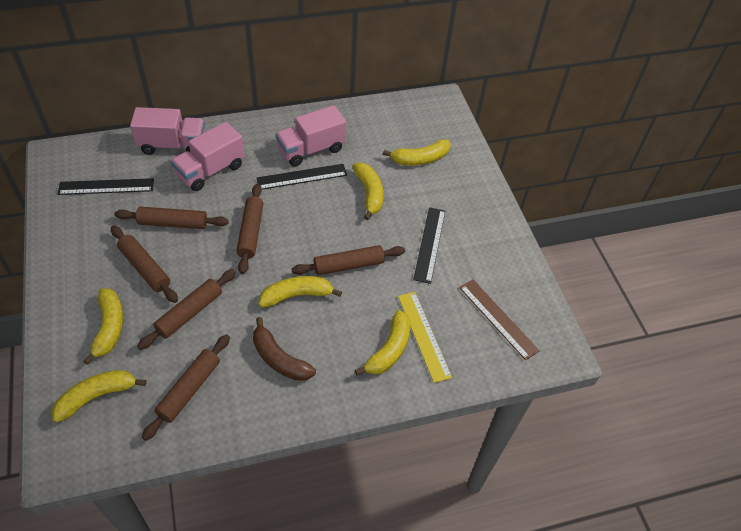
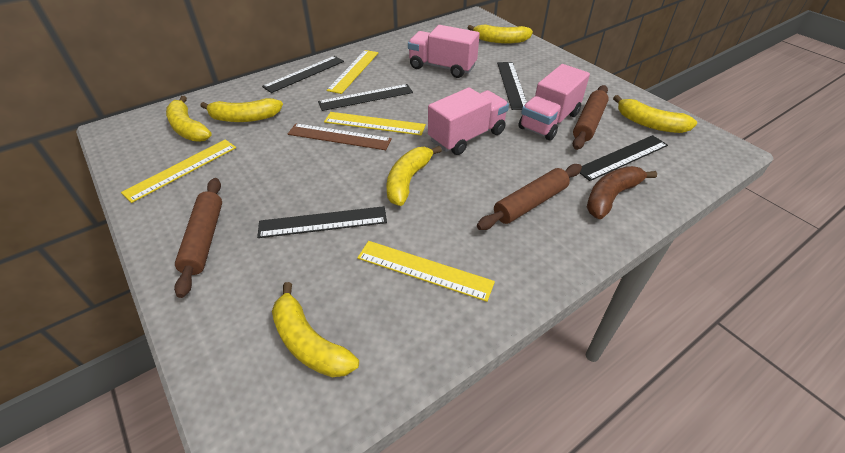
black ruler: [58,178,154,195] [256,164,347,190] [413,207,445,284] = 3 -> [257,206,387,238] [262,56,344,93] [318,84,413,111] [497,62,527,110] [580,135,668,181] = 5
brown rolling pin: [111,225,178,303] [114,207,229,229] [137,269,236,350] [142,334,230,441] [236,184,264,274] [292,245,405,275] = 6 -> [174,178,222,298] [477,164,582,230] [573,85,609,150] = 3
yellow ruler: [398,292,452,383] = 1 -> [121,139,236,203] [324,112,426,135] [327,50,378,94] [357,241,495,302] = 4

